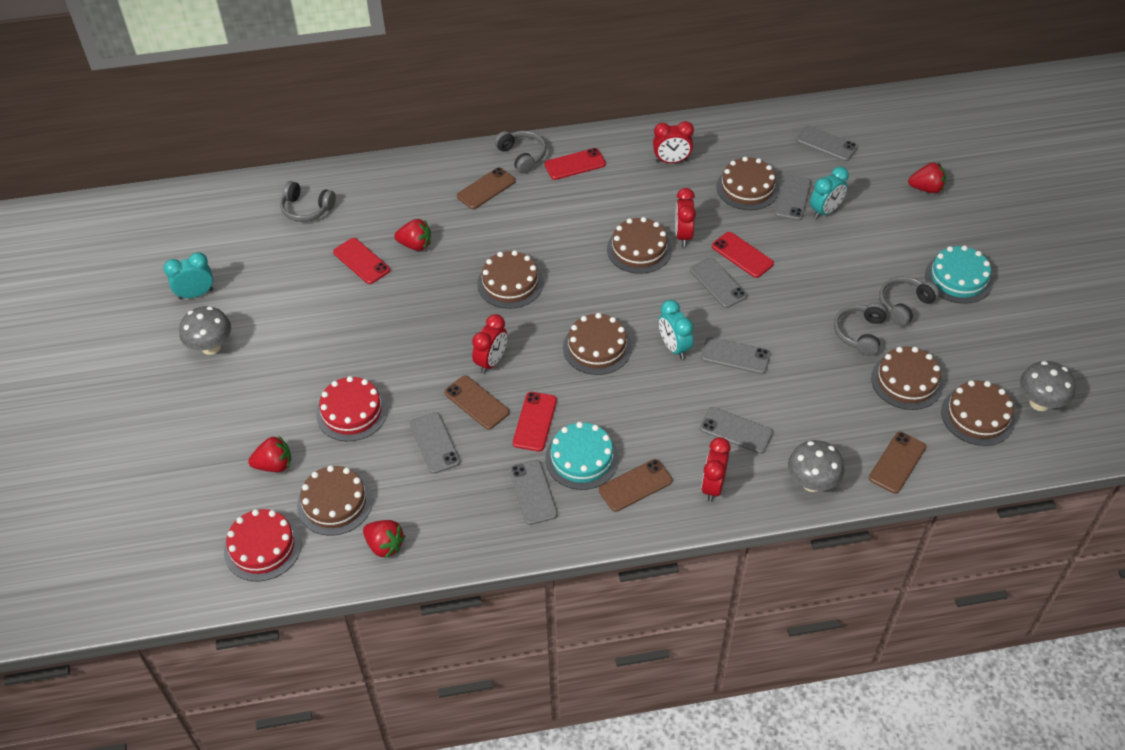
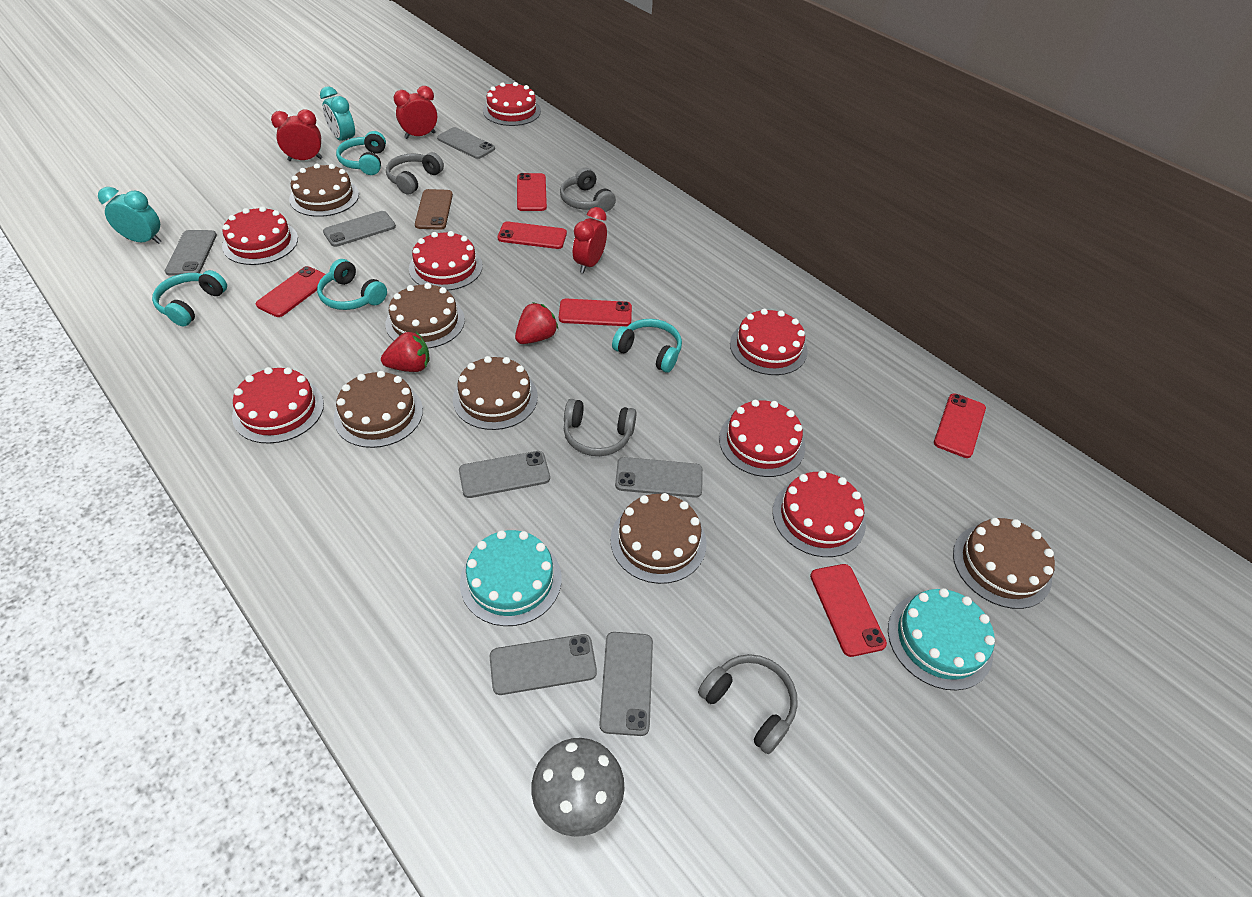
brown cake: [297,465,373,536] [477,250,543,309] [563,313,632,375] [607,217,672,274] [717,157,779,210] [871,347,943,410] [941,380,1015,446] = 7 -> [289,163,359,217] [334,371,423,448] [385,283,465,348] [453,356,538,430] [610,493,707,584] [953,518,1055,609] = 6
brown phone: [444,375,510,430] [457,167,516,209] [599,459,673,512] [869,432,926,493] = 4 -> [415,189,453,230] = 1
grey mushroom: [179,306,231,355] [788,440,844,492] [1020,361,1076,411] = 3 -> [531,738,625,837] = 1
red cake: [224,509,302,581] [316,376,388,441] = 2 -> [222,206,298,265] [232,367,324,444] [409,231,483,291] [483,82,541,126] [719,400,805,477] [730,309,808,375] [773,471,866,557] = 7
red clock: [472,314,507,374] [653,121,694,163] [675,188,696,247] [701,437,731,502] = 4 -> [271,109,322,161] [393,86,437,139] [573,207,607,274] = 3
red phone: [333,238,390,284] [513,392,557,451] [544,148,606,180] [712,232,774,278] = 4 -> [256,266,326,317] [498,221,567,249] [517,173,547,211] [559,298,632,326] [810,564,887,657] [934,393,986,458] = 6
red strawberry: [248,436,291,472] [363,520,405,558] [394,219,431,251] [908,163,946,193] = 4 -> [381,332,429,372] [515,302,558,344] = 2
turquoise clock: [163,252,213,300] [659,300,693,359] [810,167,849,219] = 3 -> [98,187,162,244] [320,86,355,141] = 2
turquoise headphones: none = 0 -> [152,270,227,326] [317,259,387,310] [336,131,386,175] [612,319,682,373] = 4

